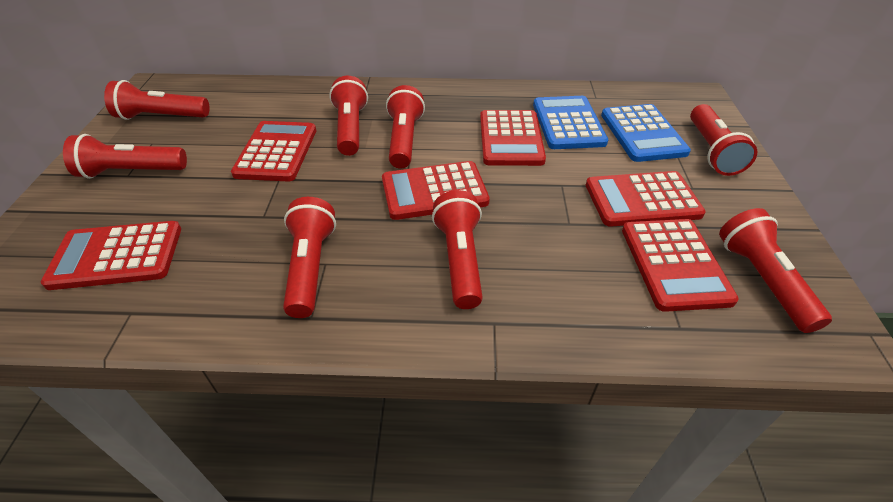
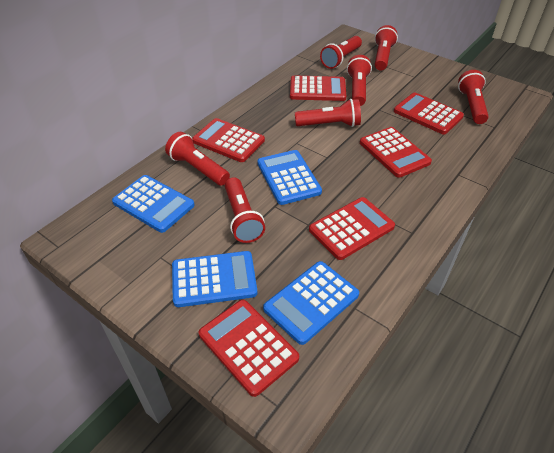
blue calculator: [533,96,608,149] [601,104,691,162] = 2 -> [112,175,194,233] [172,251,257,307] [258,150,322,205] [263,261,359,345] = 4
red flashlight: [63,134,187,179] [104,80,210,120] [283,197,336,318] [329,76,368,156] [386,85,425,169] [432,190,483,309] [690,104,757,176] [719,208,832,333] = 8 -> [165,132,230,186] [225,177,265,243] [295,99,361,127] [320,36,362,69] [347,55,372,106] [375,25,398,71] [458,70,489,124] = 7

